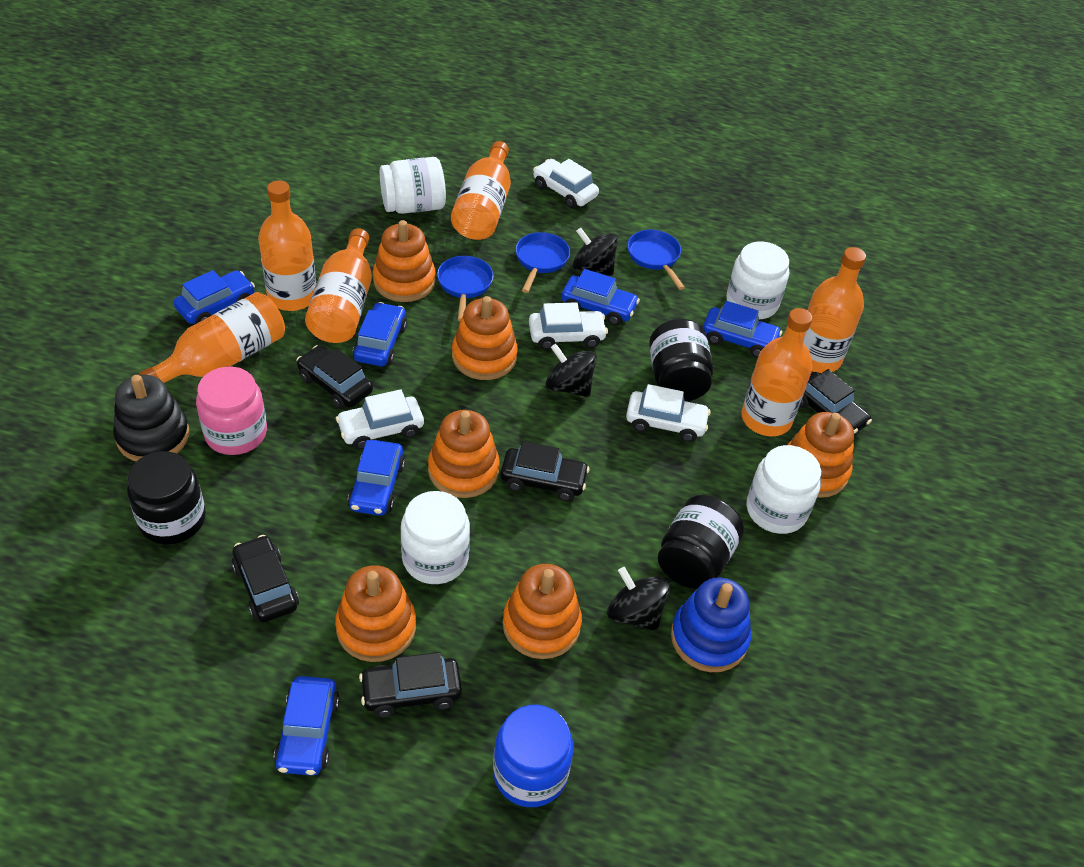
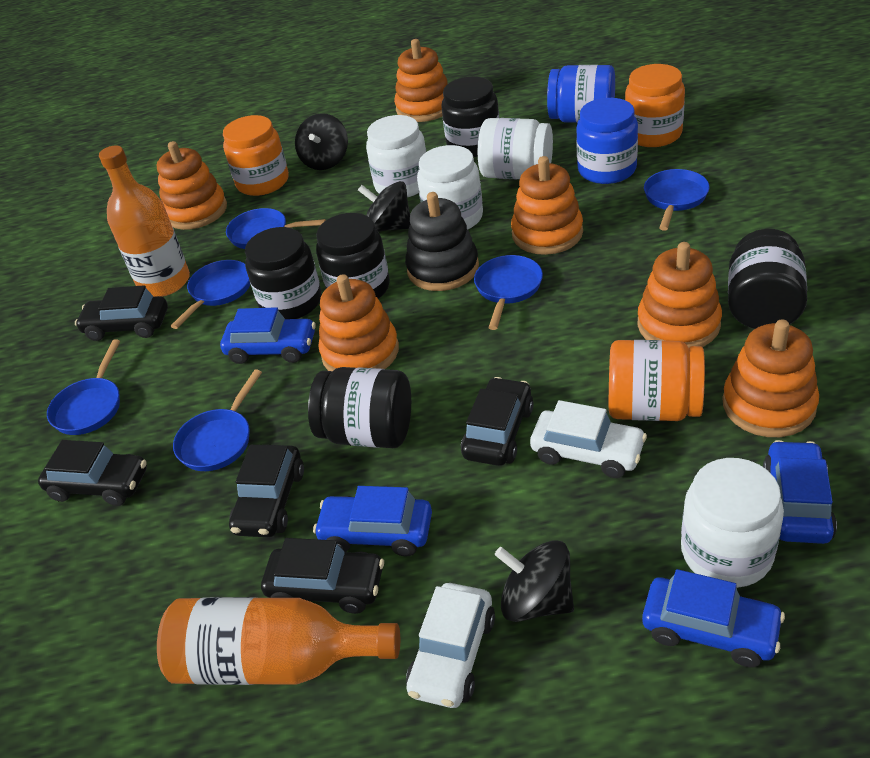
black jar: [127,451,206,545] [649,319,713,401] [658,495,744,589] = 3 -> [245,227,322,319] [308,367,411,448] [316,213,390,299] [441,77,499,157] [728,229,807,329] = 5
blue car: [173,270,255,324] [274,676,340,776] [348,440,406,516] [353,302,407,366] [561,269,640,325] [703,301,782,358] = 6 -> [220,307,316,364] [313,486,432,556] [642,569,785,667] [763,440,837,544] = 4
blue jar: [493,705,574,807] = 1 -> [547,65,615,123] [576,98,638,184] = 2
blue pan: [437,256,493,321] [515,232,570,293] [627,230,685,290] = 3 -> [47,339,120,435] [171,260,250,329] [173,369,262,471] [226,208,326,249] [474,255,543,330] [644,169,710,231] = 6
blue stacking toy: [671,577,751,672] = 1 -> none = 0
orange bottle: [139,292,285,383] [258,180,316,311] [305,228,372,343] [451,141,511,240] [741,308,812,436] [804,247,866,373] = 6 -> [99,146,190,297] [157,597,400,685] = 2
orange jar: none = 0 -> [223,115,289,196] [609,340,705,421] [625,64,685,147] = 3
pink jar: [196,367,267,455] = 1 -> none = 0
white car: [336,389,424,449] [529,302,608,350] [533,159,599,209] [626,384,711,442] = 4 -> [406,583,495,708] [530,400,647,478] = 2

